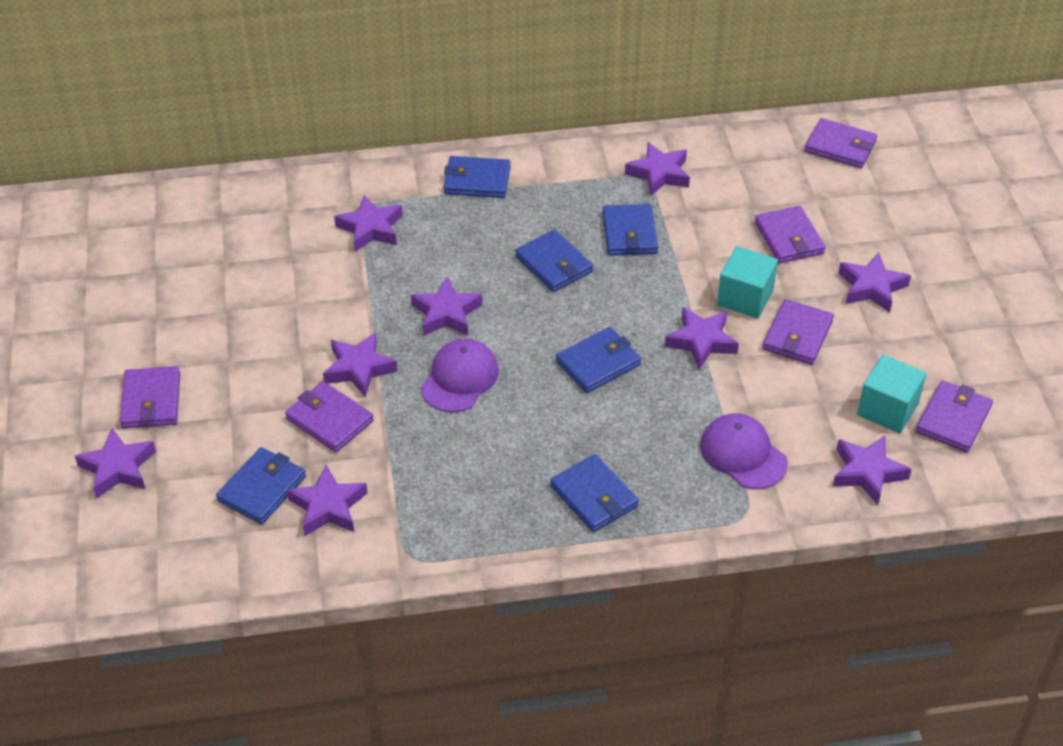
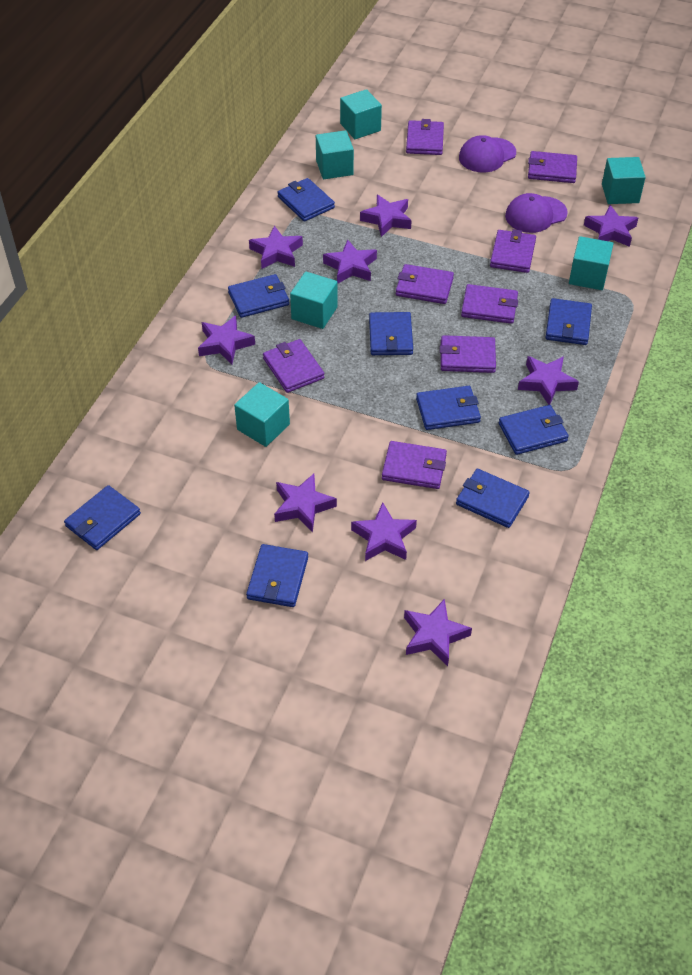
blue wallet: [216,447,306,525] [443,156,510,198] [515,230,593,292] [550,454,639,532] [556,327,641,393] [602,204,658,256] = 6 -> [64,485,141,550] [228,274,289,318] [246,544,308,607] [278,178,335,222] [369,312,413,355] [416,386,481,430] [456,469,530,528] [499,405,569,455] [545,298,592,345] = 9
purple wallet: [120,366,180,428] [285,381,374,452] [755,206,826,263] [763,299,834,365] [805,118,877,168] [916,380,993,453] = 6 -> [263,339,324,393] [382,441,447,489] [396,264,454,304] [406,119,444,155] [440,335,496,373] [461,284,518,324] [490,229,536,273] [528,151,577,183] = 8
turquoise cube: [717,246,778,319] [857,355,927,433] = 2 -> [234,382,290,447] [290,272,338,329] [316,130,354,179] [340,89,382,139] [569,236,614,290] [602,157,646,204] = 6

